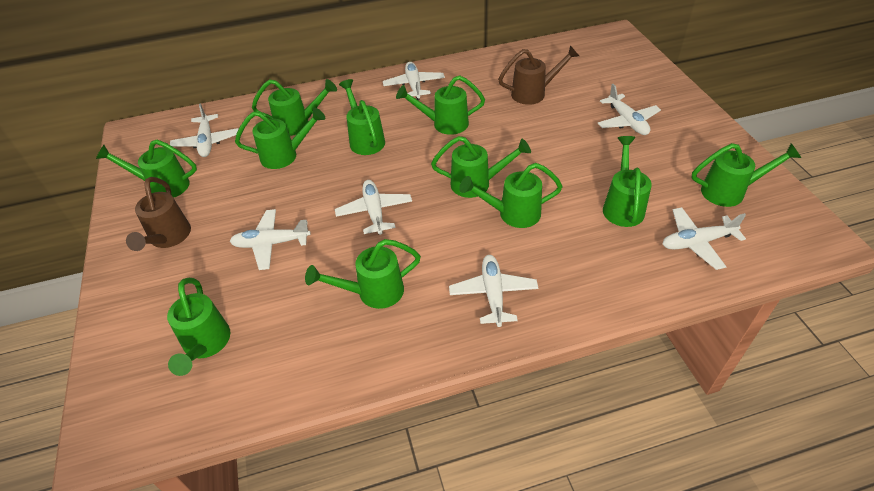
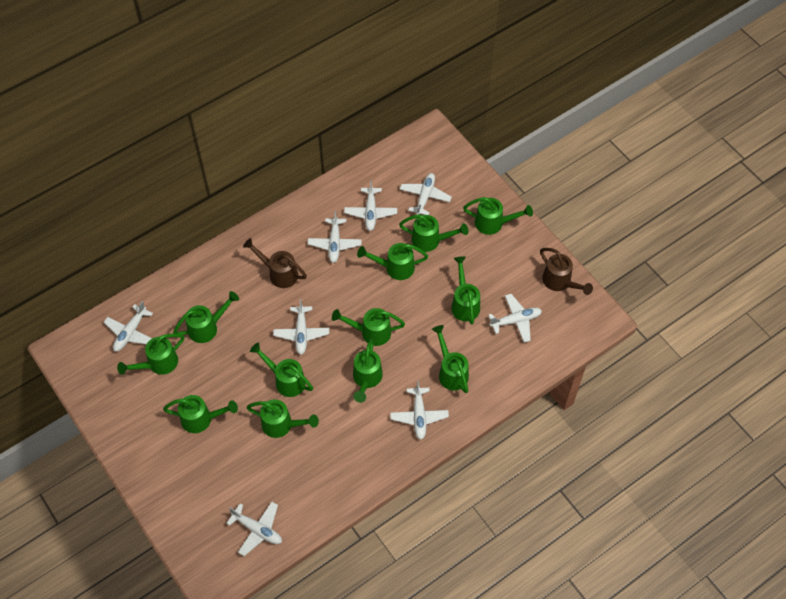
green watering can: [96,139,197,198] [167,278,230,376] [235,107,326,169] [252,79,337,136] [305,239,421,309] [339,79,385,155] [396,75,485,135] [431,136,531,198] [459,163,563,228] [603,136,652,227] [692,143,801,207] = 11 -> [117,334,184,375] [163,395,238,433] [173,291,239,343] [247,399,319,438] [250,343,313,397] [332,308,405,346] [353,339,383,403] [357,243,428,280] [399,214,468,252] [432,325,469,393] [451,256,480,324] [463,197,533,235] = 12
white plane: [170,103,239,157] [229,209,311,270] [335,180,412,235] [383,62,445,100] [449,255,538,327] [598,84,661,135] [663,207,746,270] = 7 -> [104,301,153,351] [226,502,282,556] [273,299,329,355] [308,211,362,263] [344,180,397,231] [390,381,449,440] [400,173,452,215] [488,294,542,343] = 8

